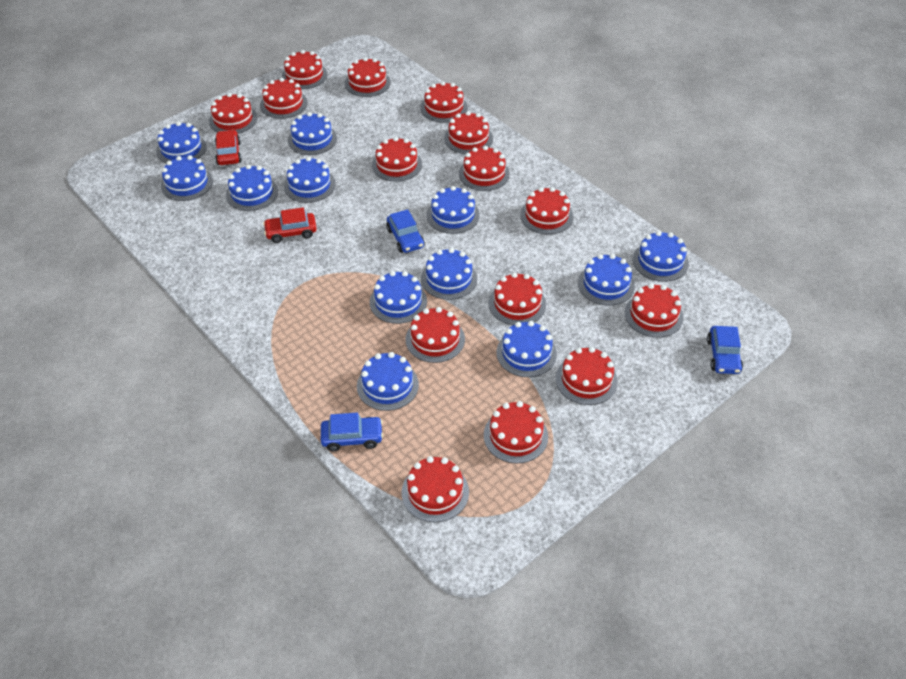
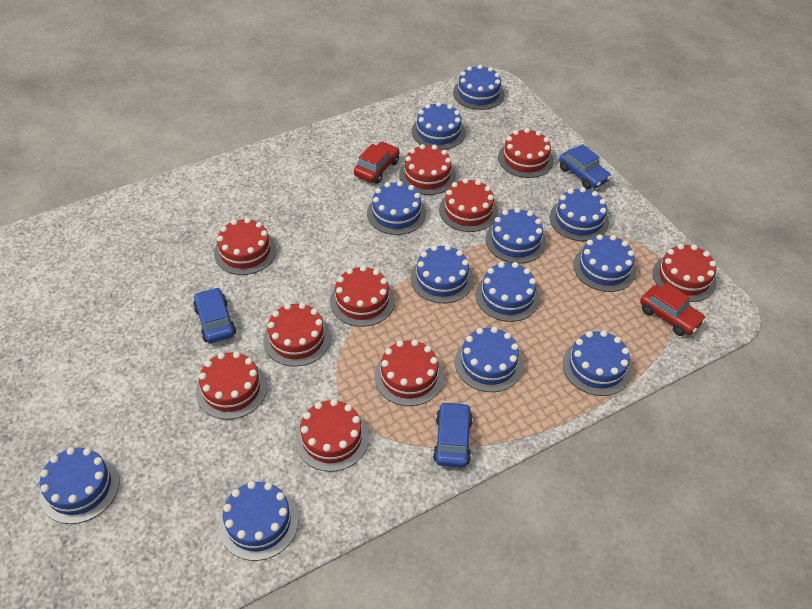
red cake: [209,93,258,134] [260,78,307,119] [282,50,327,89] [345,57,391,97] [372,137,422,181] [402,456,469,522] [406,307,465,363] [420,81,468,123] [444,111,493,154] [459,146,510,191] [484,401,548,463] [489,272,546,325] [520,187,573,235] [556,347,618,405] [625,283,684,338] = 15 -> [196,351,267,420] [214,218,277,275] [263,303,331,367] [295,399,369,472] [330,266,395,327] [374,339,444,406] [399,144,456,195] [439,178,498,232] [498,128,554,178] [653,244,717,302] = 10

